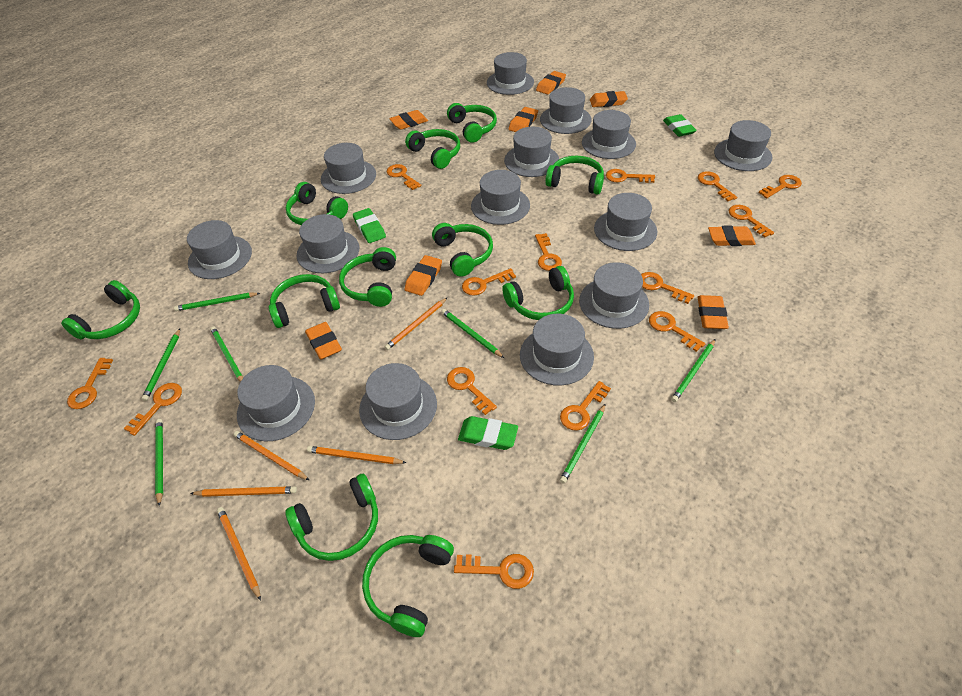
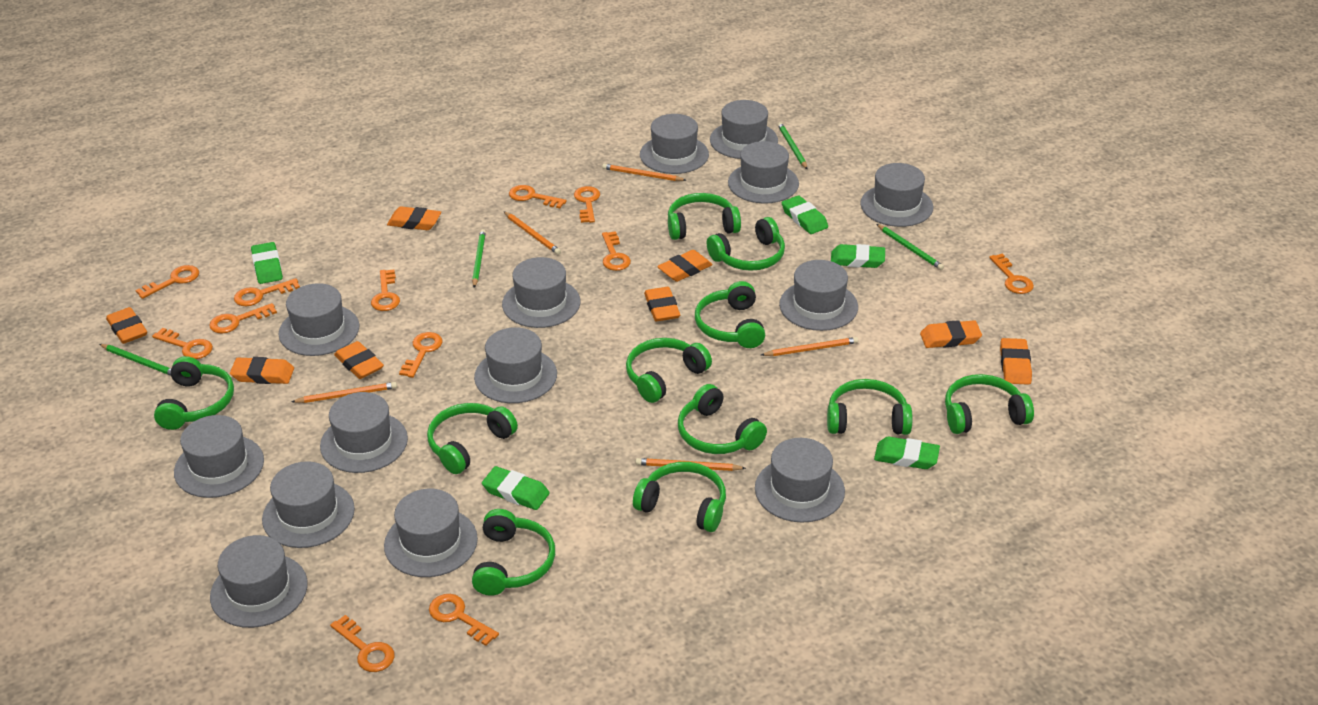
green eraser: [353,208,386,243] [458,416,518,450] [663,114,697,137] = 3 -> [251,242,283,284] [482,466,550,510] [782,195,828,234] [831,244,885,268] [874,437,940,469] = 5
green pencil: [142,328,180,401] [155,419,163,506] [174,293,260,311] [210,327,243,382] [441,309,504,358] [560,403,606,484] [671,339,716,402] = 7 -> [99,344,171,376] [472,229,486,288] [778,122,807,169] [877,224,944,270] = 4
orange key: [67,358,113,409] [124,383,182,436] [387,164,422,190] [447,367,497,415] [454,554,534,589] [462,268,516,296] [535,233,562,271] [560,381,611,431] [606,169,655,183] [641,272,694,304] [649,311,706,352] [698,171,737,201] [729,205,774,238] [758,175,802,198] = 14 -> [136,265,199,299] [152,328,213,359] [209,303,277,334] [234,278,300,306] [330,615,395,672] [371,270,400,311] [399,332,442,378] [429,594,499,646] [509,185,567,208] [574,186,600,223] [602,231,631,271] [989,254,1034,294] = 12

